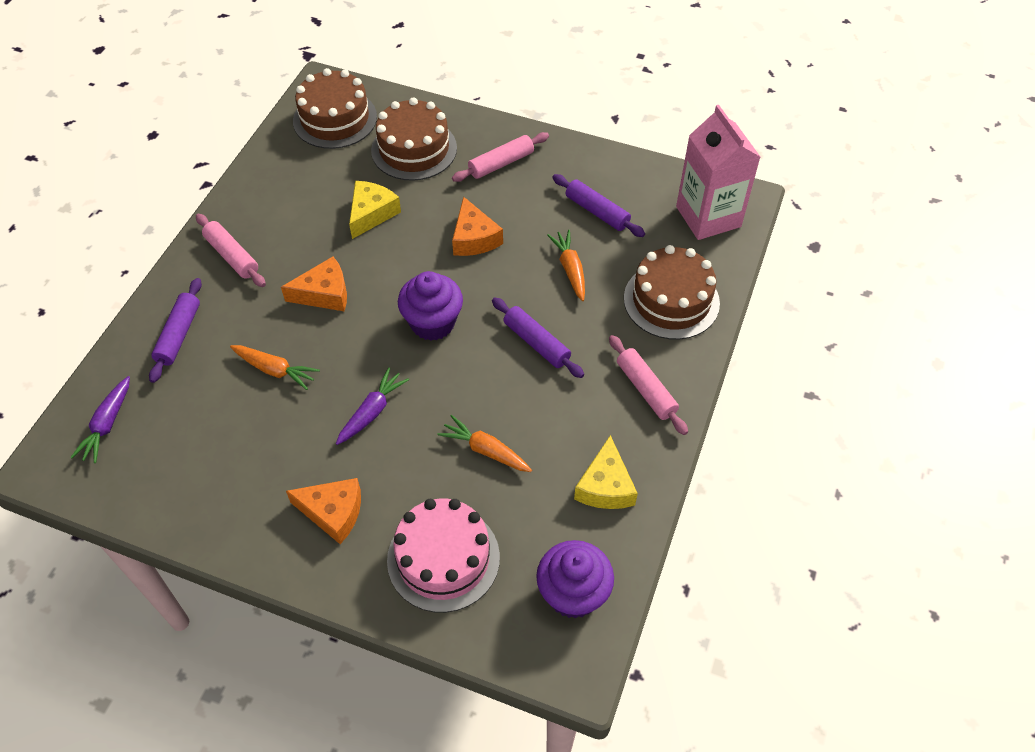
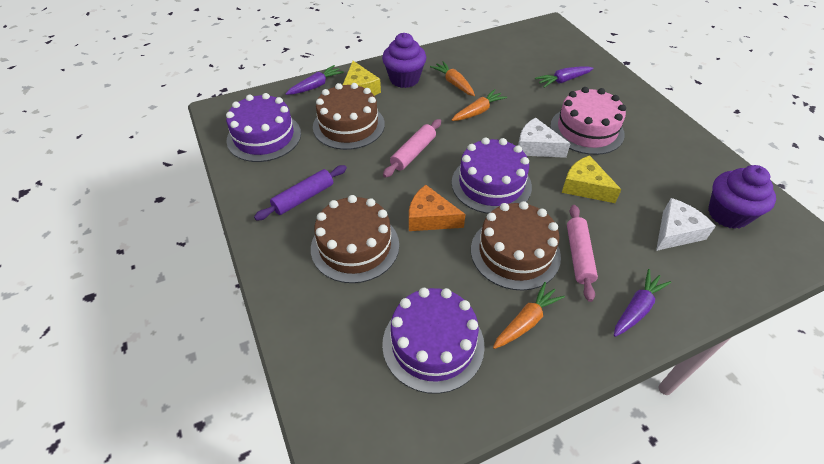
orange cheese: [281,257,347,311] [286,478,361,544] [452,196,503,256] = 3 -> [409,185,466,231] = 1
pink carton: [676,105,760,240] = 1 -> none = 0
pink rolling pin: [196,214,266,287] [452,132,549,182] [609,335,688,435] = 3 -> [383,119,441,178] [567,205,598,302] = 2
purple cake: none = 0 -> [226,93,301,162] [382,288,485,394] [452,137,532,214] = 3
purple carrot: [71,376,130,463] [336,367,409,445] = 2 -> [285,65,344,95] [535,66,594,87] [614,269,671,337] = 3
purple rolling pin: [149,278,202,383] [492,297,584,378] [552,174,645,237] = 3 -> [254,165,347,221] = 1
white cheese: none = 0 -> [518,118,570,158] [656,198,716,251] = 2

